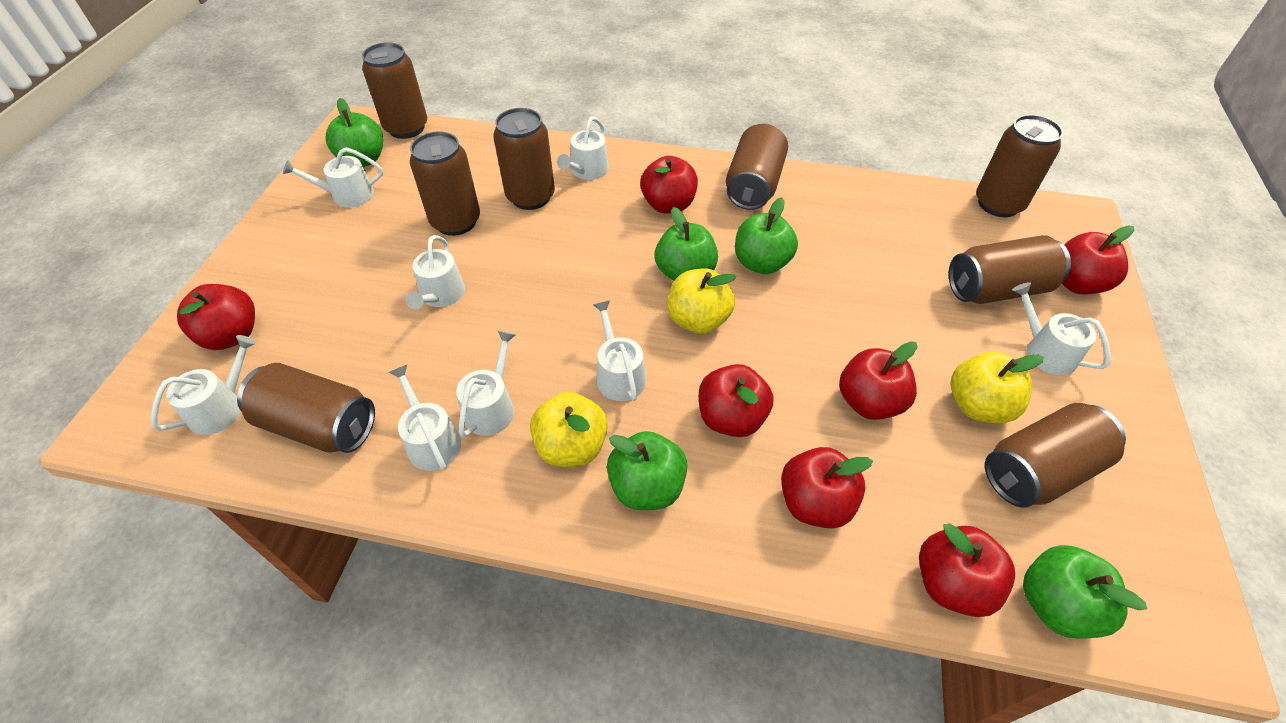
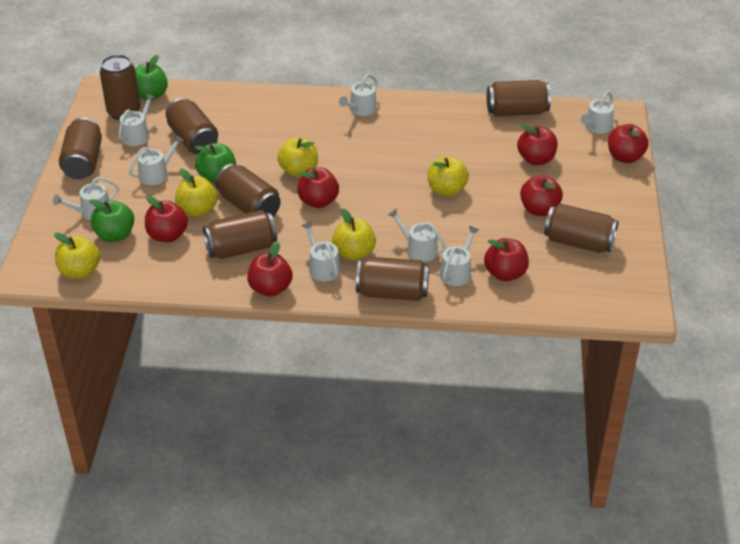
green apple: [326,98,383,167] [607,431,687,510] [655,207,718,281] [735,197,798,274] [1023,545,1147,639] = 5 -> [89,199,134,242] [135,55,168,100] [195,143,236,183] = 3
yellow apple: [530,392,608,467] [668,269,736,334] [951,352,1044,423] = 3 -> [54,232,100,279] [175,169,217,217] [278,137,318,177] [332,209,376,261] [428,156,469,197] = 5

